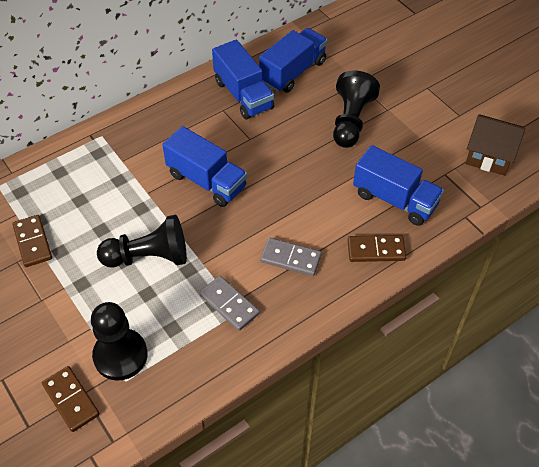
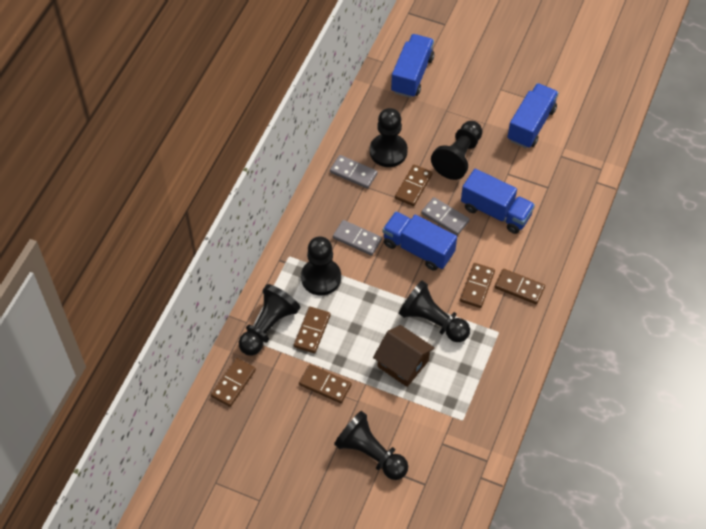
black pawn: [91,302,148,381] [97,215,187,268] [333,71,380,148] = 3 -> [239,284,300,356] [301,236,341,295] [334,411,408,480] [370,108,408,167] [399,280,470,342] [431,121,482,180] = 6
brown domino: [12,215,52,267] [42,366,100,432] [347,235,406,262] = 3 -> [211,358,256,407] [294,307,331,353] [299,364,352,403] [395,164,433,206] [460,263,495,308] [495,269,545,304] = 6
grey domino: [200,276,260,331] [260,238,322,276] = 2 -> [330,155,378,189] [333,220,382,256] [421,197,470,235] = 3

